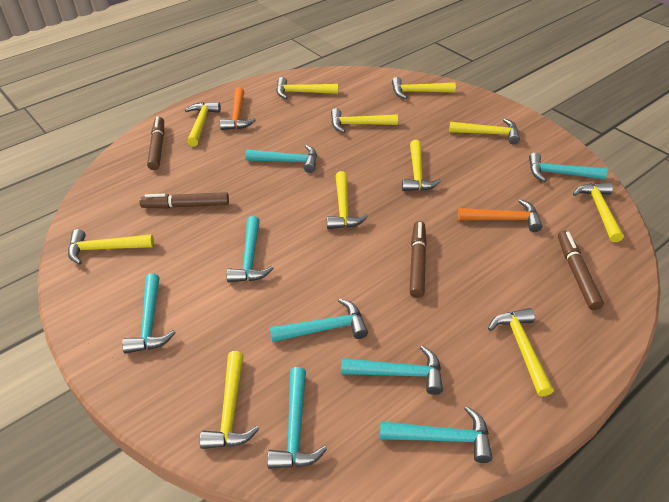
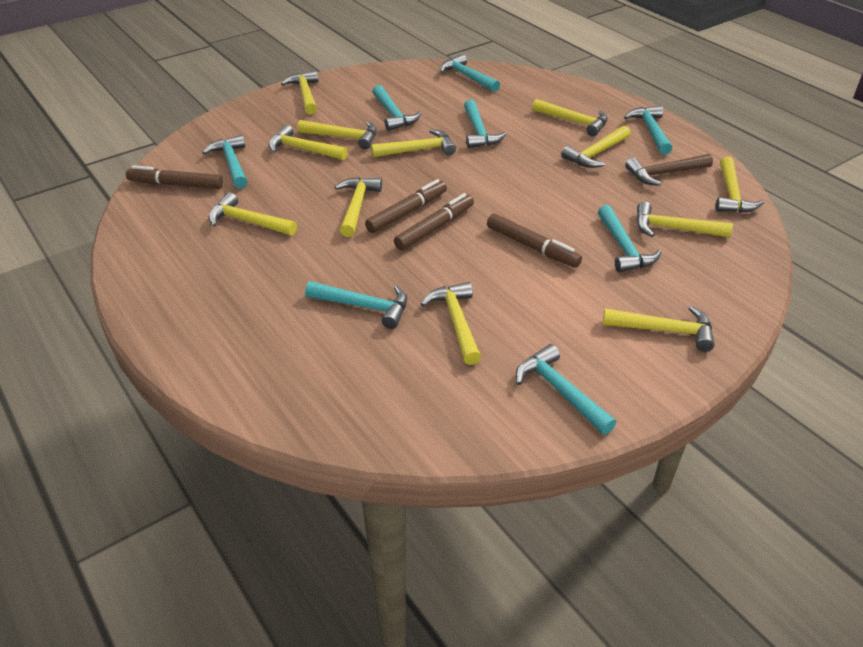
brown hammer: none = 0 -> [625,154,713,186] = 1
orange hammer: [220,87,256,130] [458,199,542,232] = 2 -> none = 0
yellow hammer: [68,229,154,264] [185,102,221,146] [200,351,259,449] [276,77,338,99] [327,171,368,229] [331,108,398,133] [392,77,456,99] [402,140,441,191] [449,118,520,144] [488,308,554,397] [573,182,624,242] = 11 -> [209,192,297,236] [269,125,348,160] [281,71,318,115] [298,120,377,149] [335,177,382,237] [371,129,456,157] [421,282,481,365] [532,99,608,136] [561,126,631,168] [603,306,715,352] [636,201,733,238] [715,156,764,213] = 12

